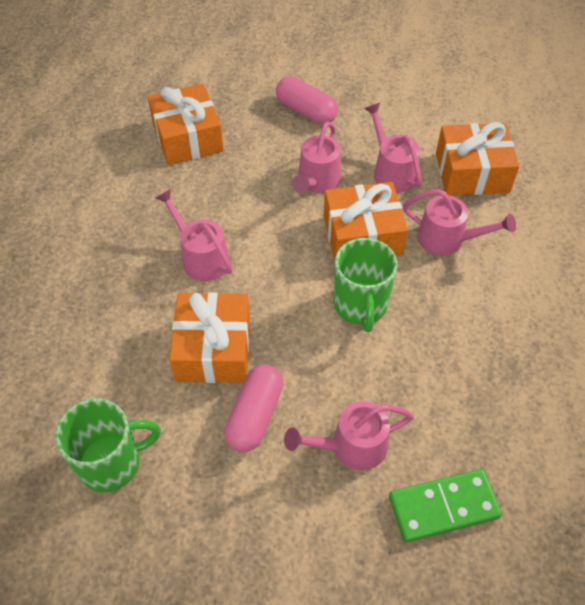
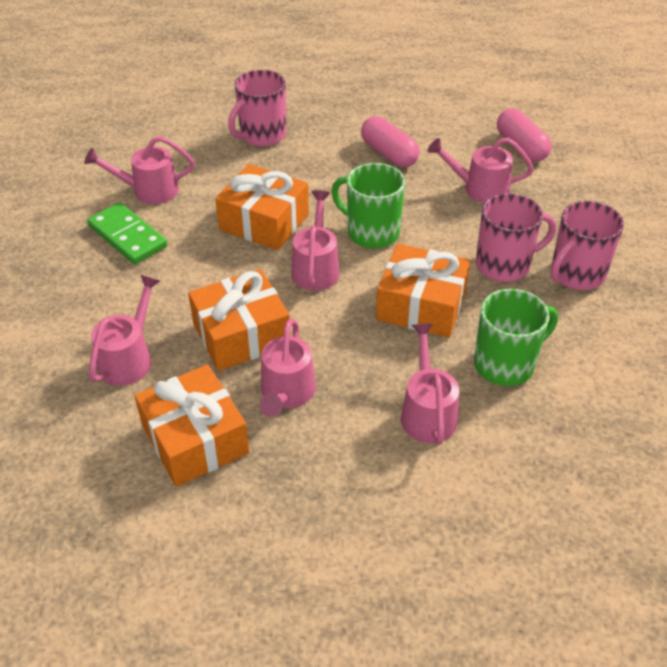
pink mug: none = 0 -> [228,70,286,147] [476,193,556,282] [551,201,624,290] = 3
pink watering can: [155,189,233,281] [284,401,414,470] [292,121,341,193] [364,103,422,193] [403,189,516,256] = 5 -> [84,136,195,204] [89,275,160,386] [259,319,316,417] [291,190,340,291] [401,324,459,444] [428,138,534,203] = 6

